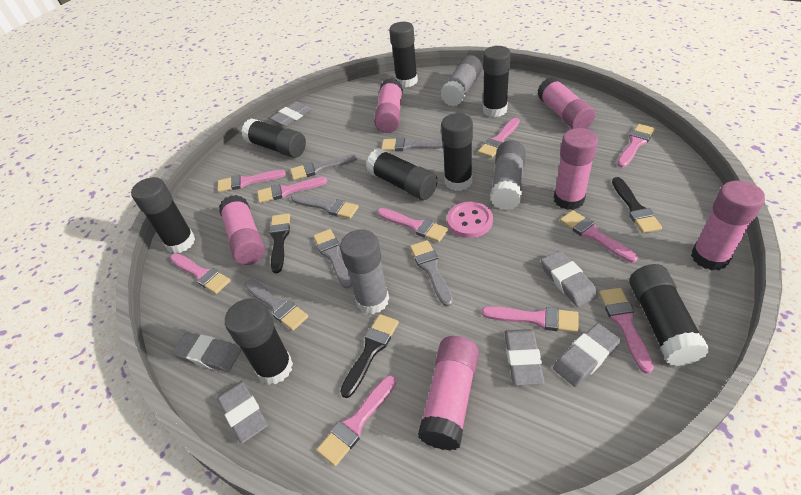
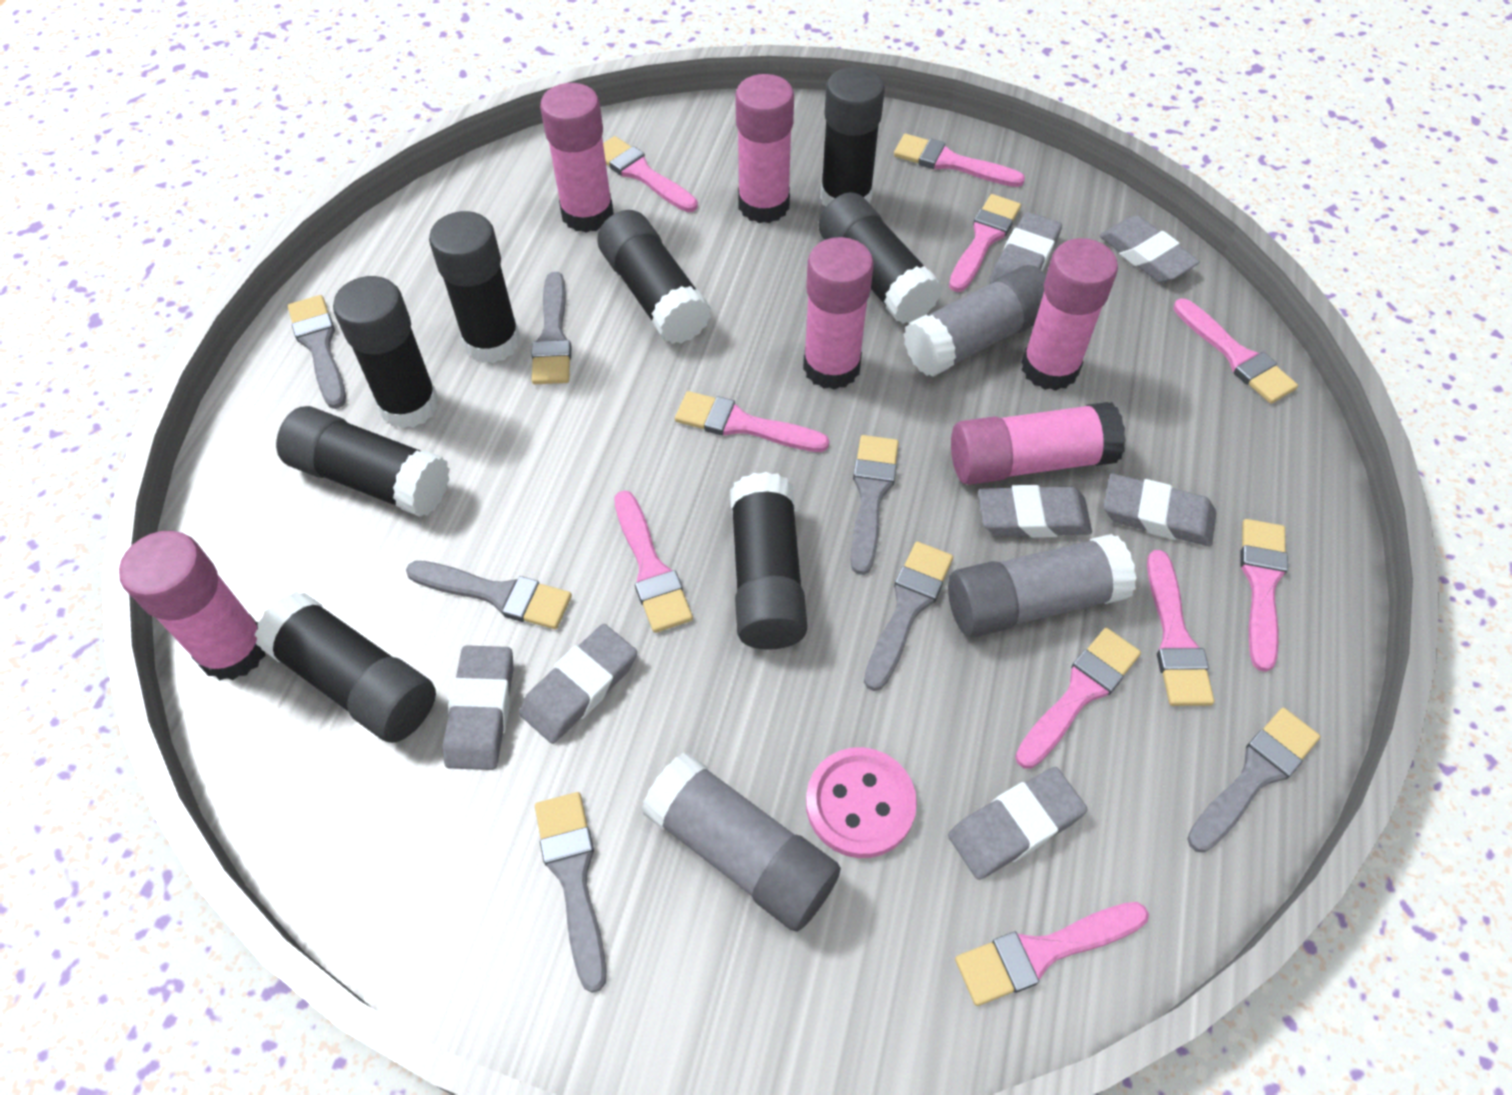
black brush: [269,213,290,273] [340,314,399,398] [612,177,662,233] = 3 -> none = 0
grey brush: [244,279,308,331] [290,154,358,180] [291,194,358,219] [313,229,352,289] [381,138,443,151] [410,240,453,307] = 6 -> [288,295,346,409] [406,561,572,629] [531,272,571,384] [535,792,606,993] [850,435,899,575] [864,542,953,691] [1187,708,1321,853] = 7
grey eraser: [172,332,241,372] [217,381,268,444] [270,101,312,126] [504,329,544,385] [541,251,598,307] [553,323,621,387] = 6 -> [443,645,514,770] [519,624,637,744] [948,767,1087,880] [978,485,1092,538] [990,212,1062,283] [1099,215,1200,283] [1104,473,1216,547] = 7

